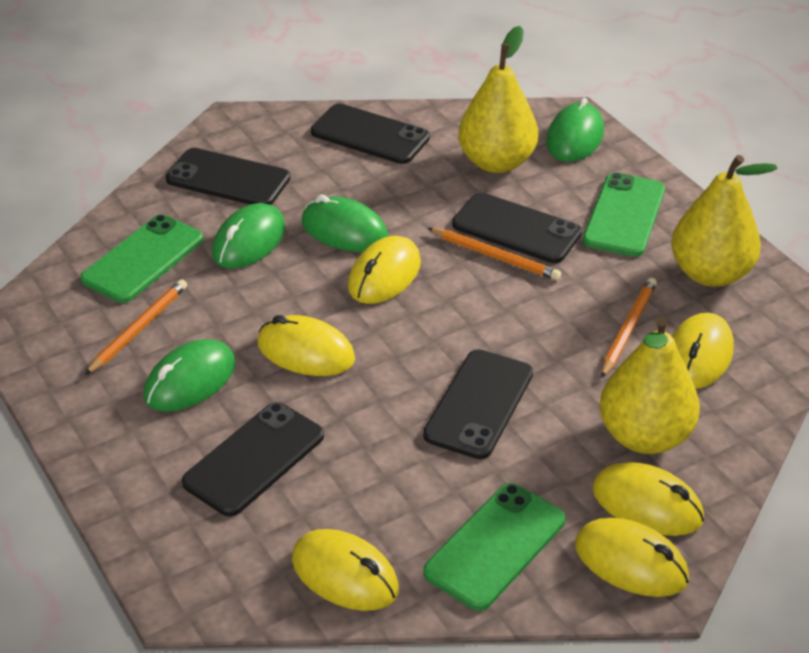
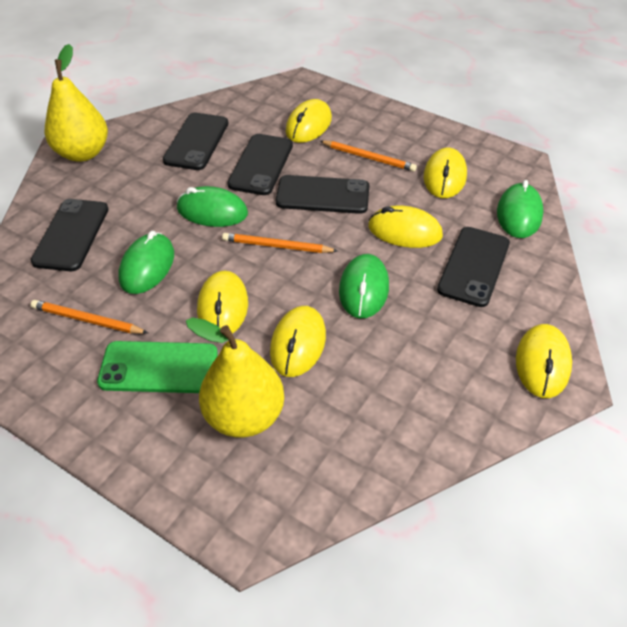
green phone: [80,214,203,303] [424,483,565,611] [583,172,665,257] = 3 -> [97,341,218,393] = 1
yellow pear: [458,26,538,173] [599,317,700,454] [671,155,777,287] = 3 -> [45,44,108,162] [186,318,284,437] = 2

